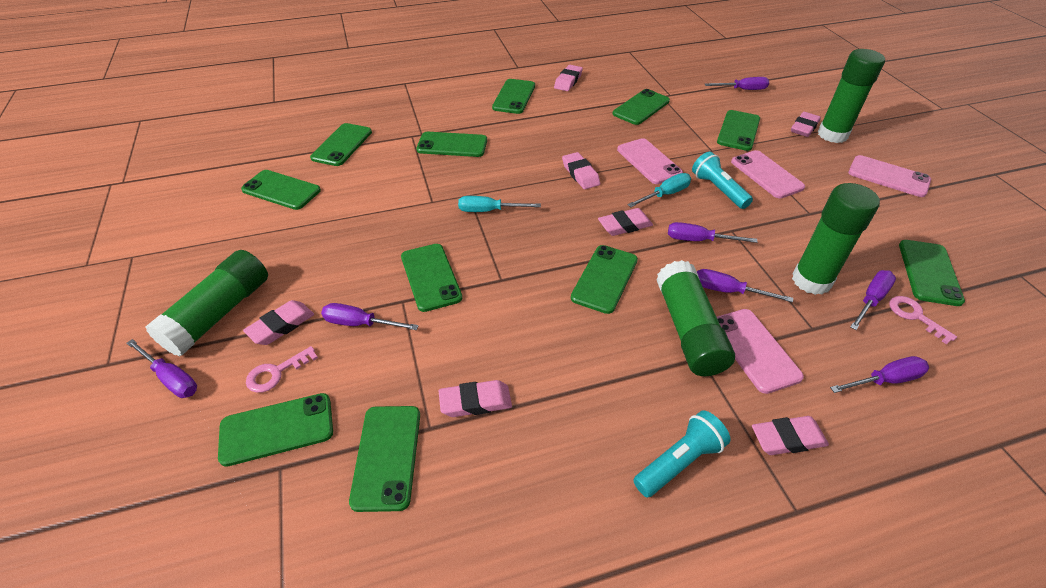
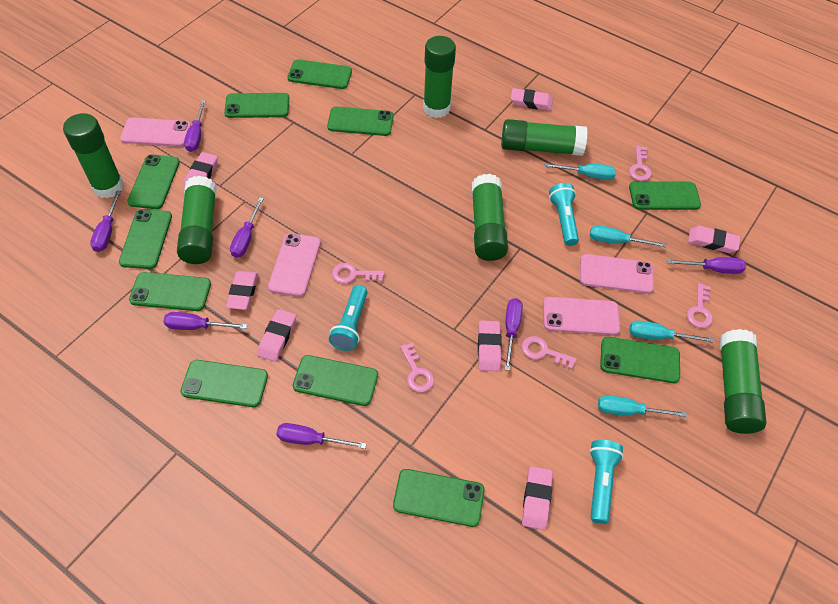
green glue stick: [145,250,268,357] [656,260,735,376] [792,183,880,295] [818,49,885,143] = 4 -> [63,113,124,198] [177,176,217,264] [423,36,456,118] [471,174,508,261] [501,119,587,156] [720,329,767,434] = 6
pink key: [246,346,318,393] [890,296,957,344] = 2 -> [332,263,385,283] [400,343,434,392] [522,336,577,369] [629,146,652,181] [687,283,713,328] = 5
turquoise flashlight: [633,411,731,497] [692,152,753,209] = 2 -> [329,285,367,351] [549,183,579,246] [589,440,624,524] = 3
turquoise screwdriver: [458,196,541,212] [627,173,691,207] = 2 -> [544,163,616,180] [590,225,666,247] [598,395,687,417] [629,321,713,342] = 4

